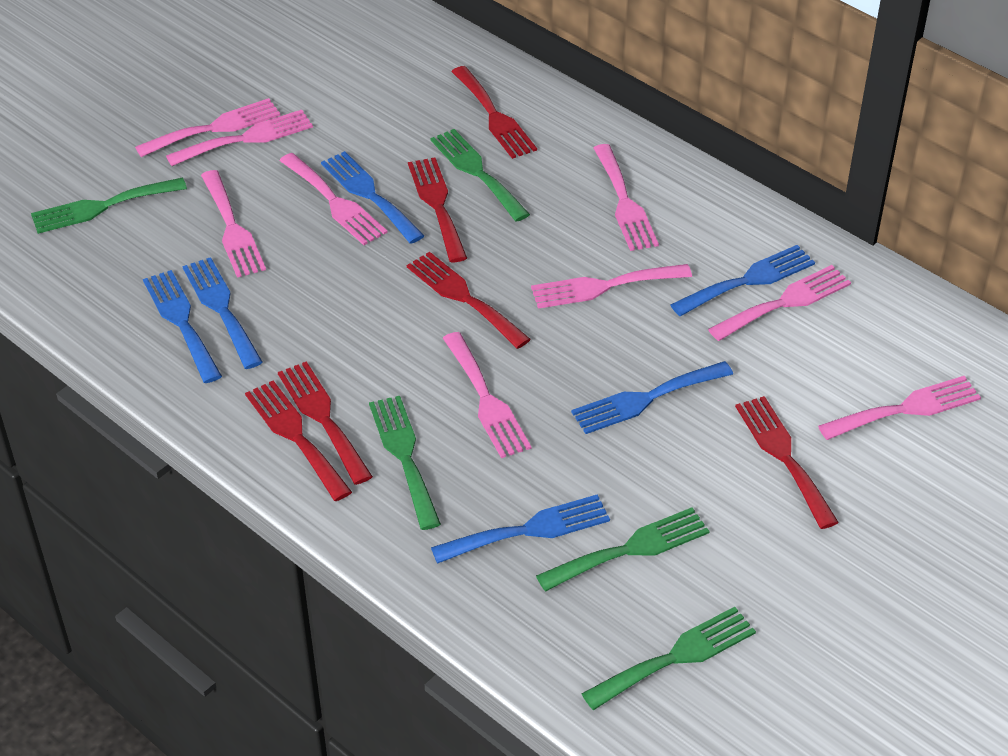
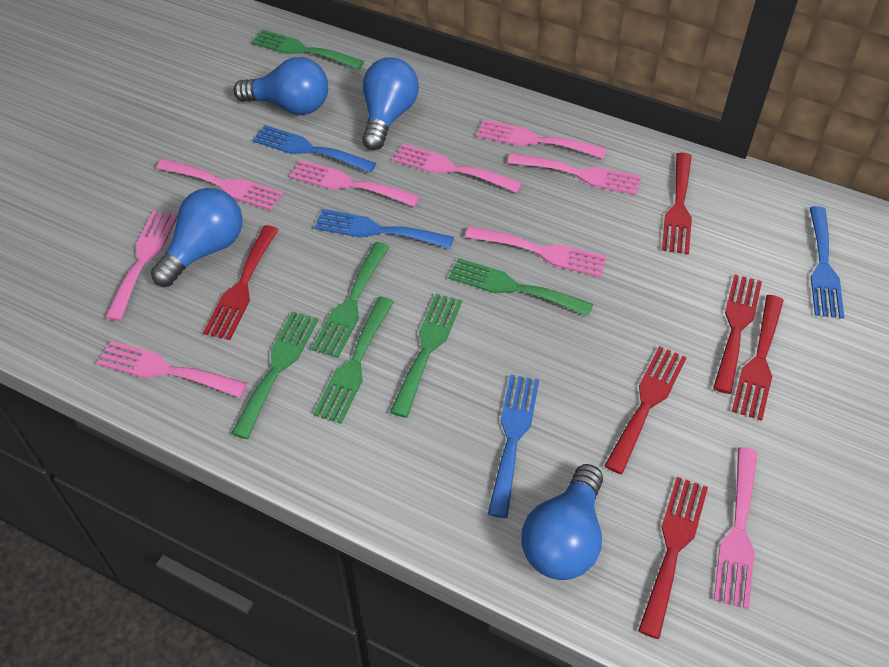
blue fork: [143,270,222,383] [182,257,263,369] [321,151,424,244] [431,494,610,563] [571,361,733,434] [670,245,815,316] = 6 -> [252,125,376,173] [314,209,454,249] [488,375,539,518] [810,206,844,319] = 4
blue light bulb: none = 0 -> [151,188,243,287] [234,57,328,115] [362,57,419,150] [521,464,603,580] = 4
green fork: [31,177,187,234] [369,396,441,530] [430,129,530,222] [536,507,709,591] [582,607,756,710] = 5 -> [231,311,318,439] [251,30,364,70] [311,242,390,358] [313,297,394,424] [390,294,462,418] [448,258,593,316] = 6

